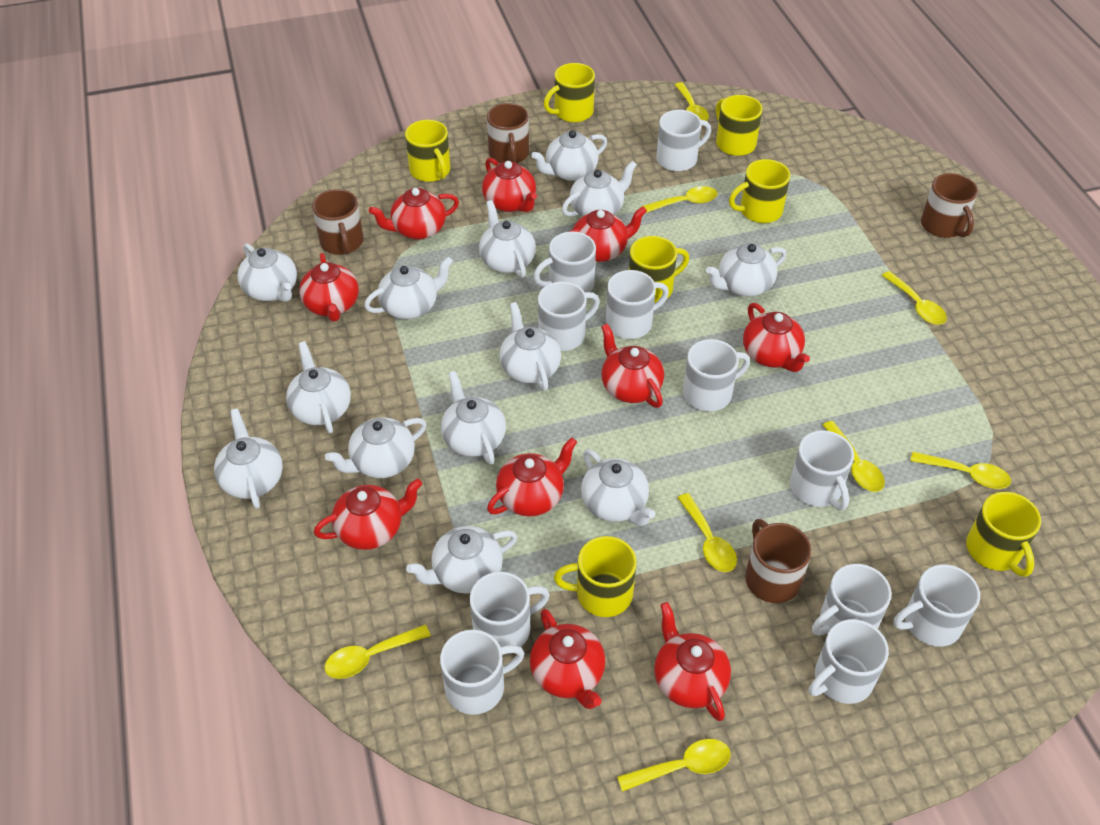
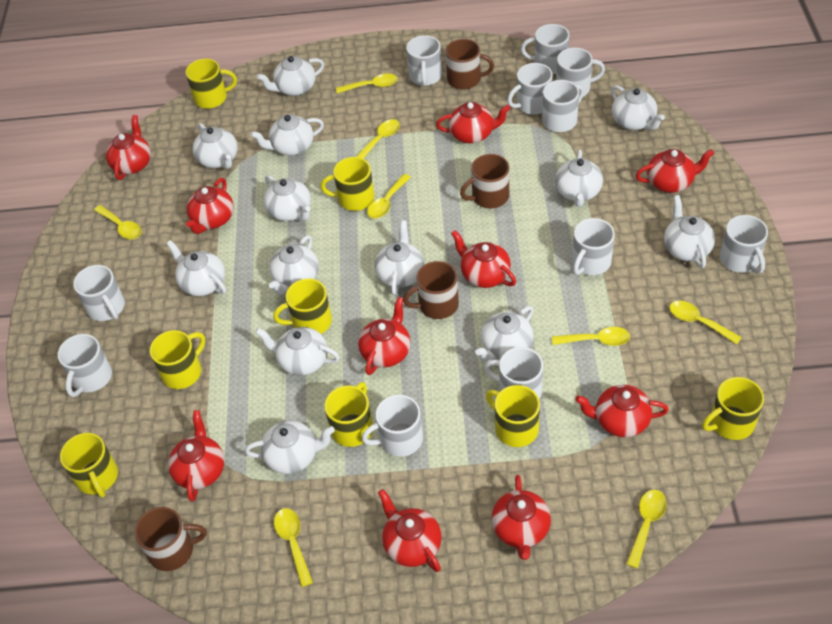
yellow mug: [405,120,451,182] [544,63,595,122] [554,536,637,617] [629,236,689,303] [716,95,763,156] [729,159,790,223] [966,492,1041,577] = 7 -> [60,433,118,498] [150,330,205,389] [186,59,237,109] [273,279,332,334] [321,157,375,211] [324,382,373,447] [486,385,540,447] [702,377,764,440] = 8

